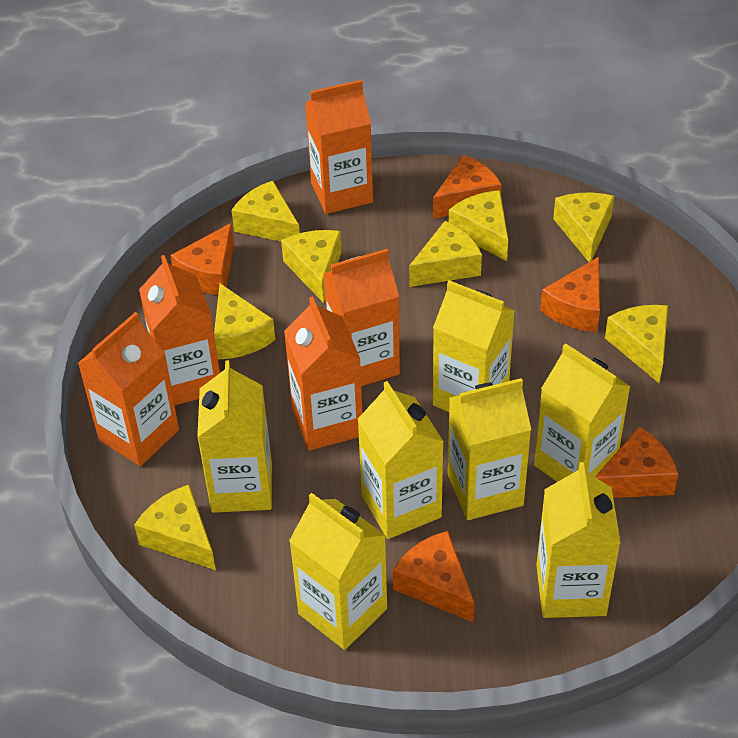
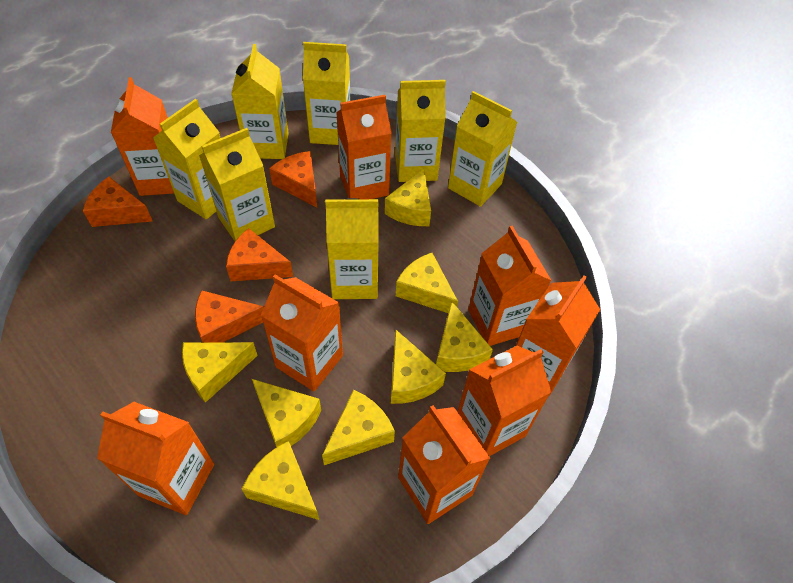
orange carton: [78,312,179,466] [139,255,220,406] [284,296,362,451] [305,80,373,214] [323,249,400,386] = 5 -> [97,402,214,515] [111,77,174,196] [261,275,343,391] [336,95,392,199] [398,405,490,524] [457,346,551,456] [468,226,552,346] [516,275,600,396] = 8
orange cheese: [170,223,234,295] [393,531,474,622] [433,155,502,219] [540,257,600,332] [595,426,678,498] = 5 -> [83,177,152,227] [195,290,264,343] [226,228,293,281] [269,151,317,207] = 4

